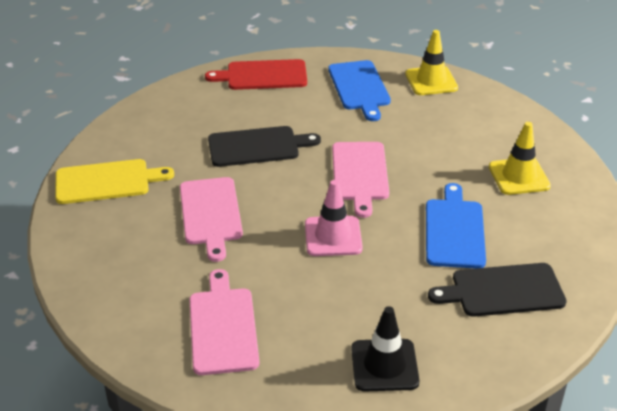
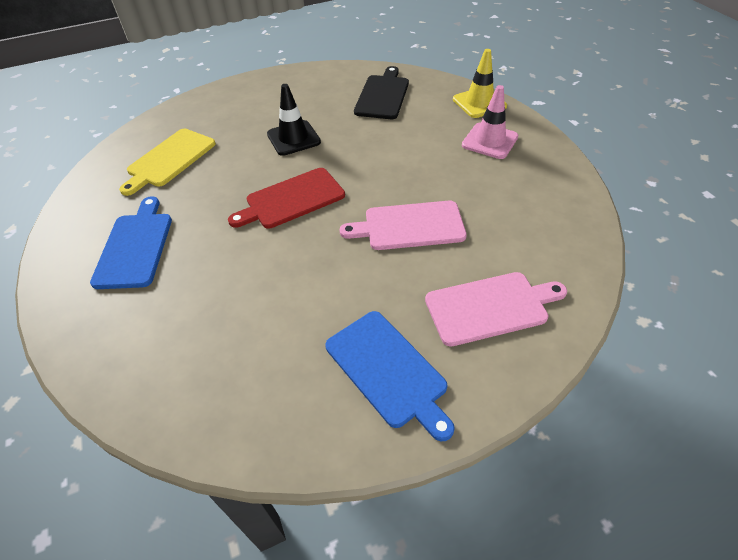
black cutting board: [208,126,321,167] [428,263,567,317] = 2 -> [354,66,409,119] = 1
pink cutting board: [180,177,243,262] [189,269,259,375] [332,142,389,218] = 3 -> [340,201,467,250] [425,272,567,347] = 2
yellow traffic cone: [405,30,458,95] [489,122,551,195] = 2 -> [453,49,507,118] = 1

